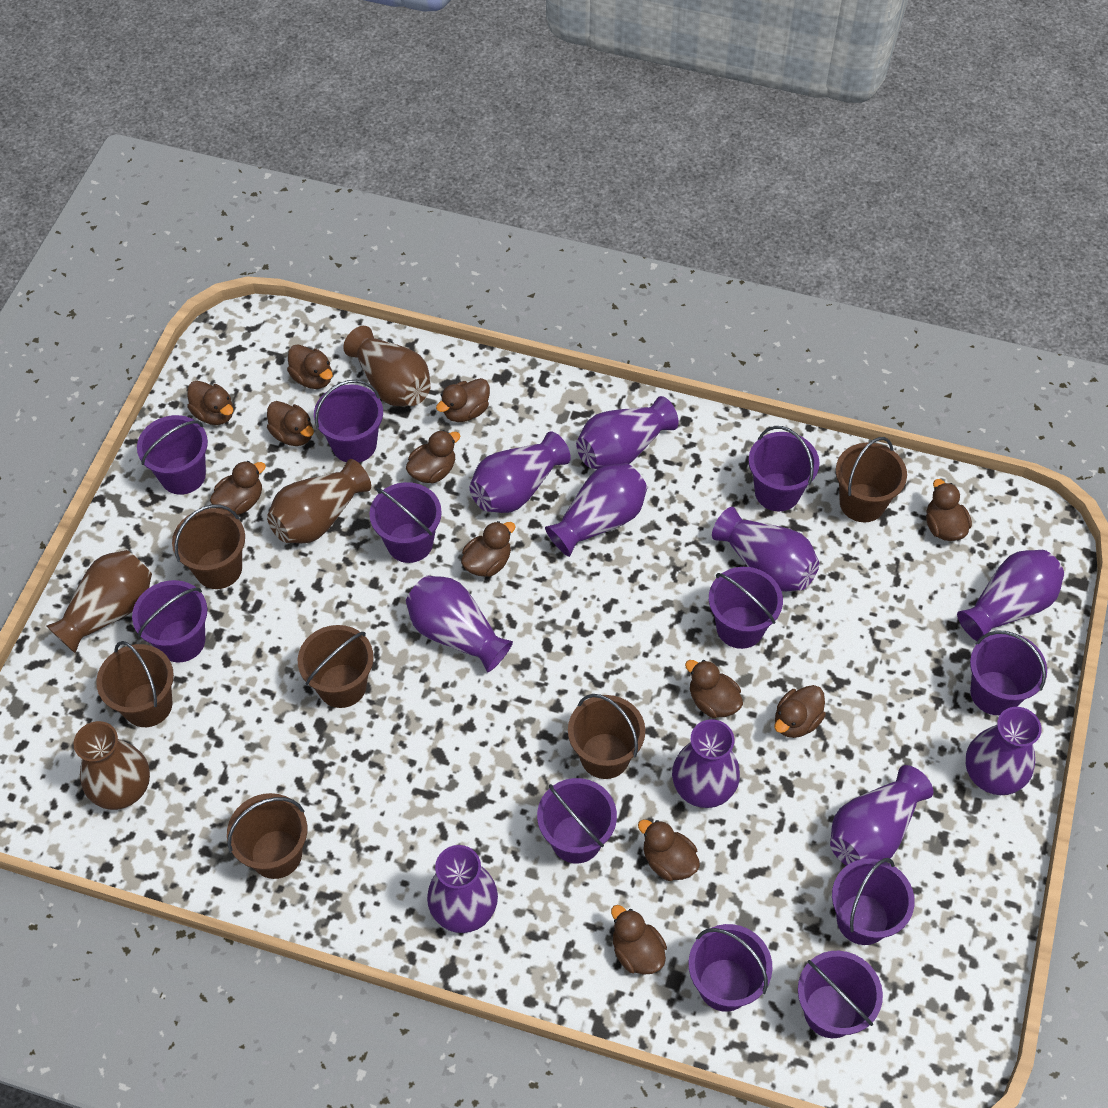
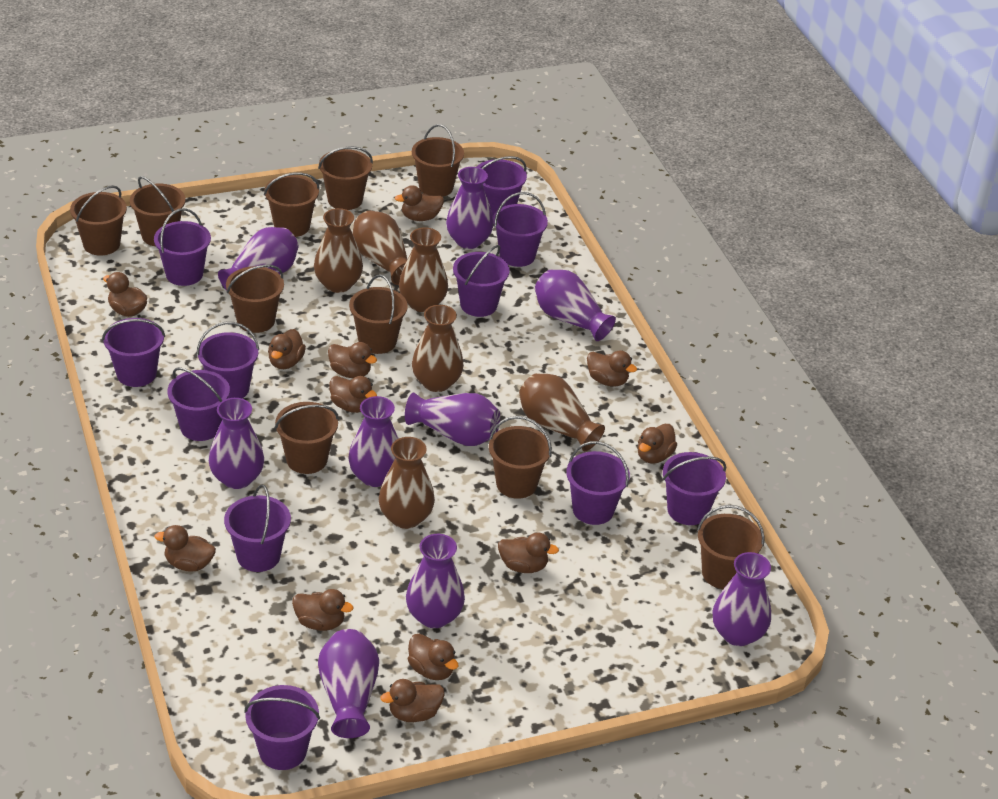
brown bucket: [96,641,174,727] [172,504,245,589] [227,793,307,879] [298,625,374,708] [568,694,645,779] [836,437,907,522] = 6 -> [70,185,127,256] [130,176,186,246] [226,265,284,333] [264,172,320,237] [275,402,339,474] [318,146,373,210] [349,275,408,354] [412,124,464,197] [489,416,552,499] [697,505,765,589] = 10
brown vase: [46,550,152,653] [73,721,150,810] [267,459,371,543] [343,326,431,406] = 4 -> [314,208,363,293] [353,210,407,285] [379,437,435,529] [399,227,448,312] [412,305,464,392] [519,373,605,451] = 6
purple vase: [406,576,513,672] [427,845,498,933] [469,431,571,513] [545,463,647,557] [576,396,678,469] [672,719,740,808] [712,507,819,591] [830,765,933,866] [957,550,1064,641] [966,707,1042,795] = 10 -> [209,398,264,489] [218,227,298,291] [318,629,379,738] [348,396,399,487] [405,393,500,446] [406,534,465,628] [446,167,494,249] [535,270,616,341] [712,552,771,646] = 9

